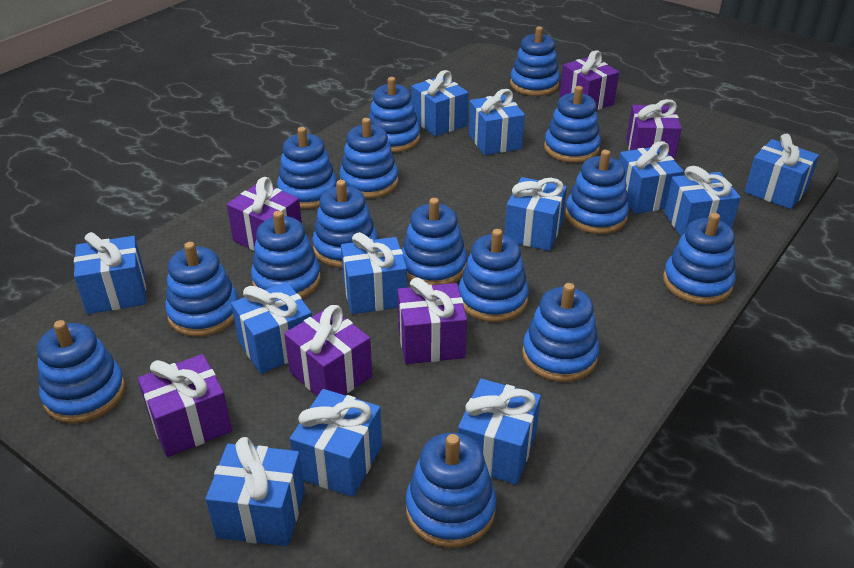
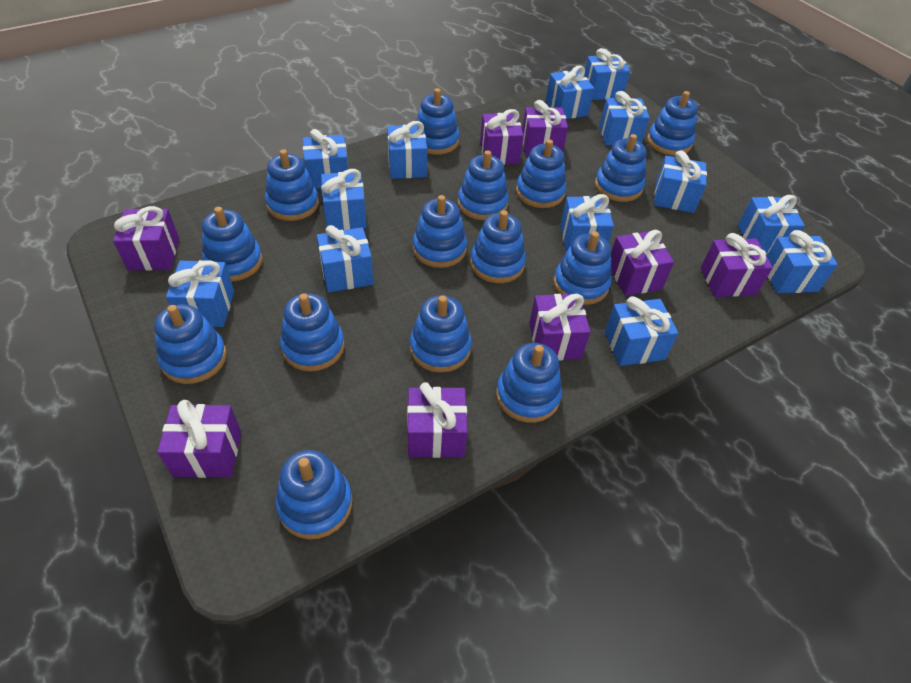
blue gift: [74,232,146,314] [205,437,305,546] [231,282,312,374] [290,389,382,497] [341,232,407,314] [411,70,469,136] [458,379,541,485] [469,89,525,155] [505,177,567,251] [619,141,684,214] [664,166,741,236] [744,134,819,209] = 12 -> [166,260,234,327] [303,129,348,189] [317,225,374,293] [321,169,367,230] [387,121,427,179] [546,66,594,119] [560,194,614,252] [584,48,630,100] [599,91,650,145] [605,296,678,366] [654,151,707,213] [738,195,805,254] [767,230,838,293] = 13
purple gift: [138,354,232,457] [227,177,302,251] [284,305,372,396] [397,278,467,364] [559,50,619,110] [626,99,682,161] = 6 -> [113,206,179,271] [157,400,241,478] [407,382,467,458] [480,109,524,165] [522,100,568,155] [529,294,590,361] [611,230,674,296] [701,233,773,297] = 8

